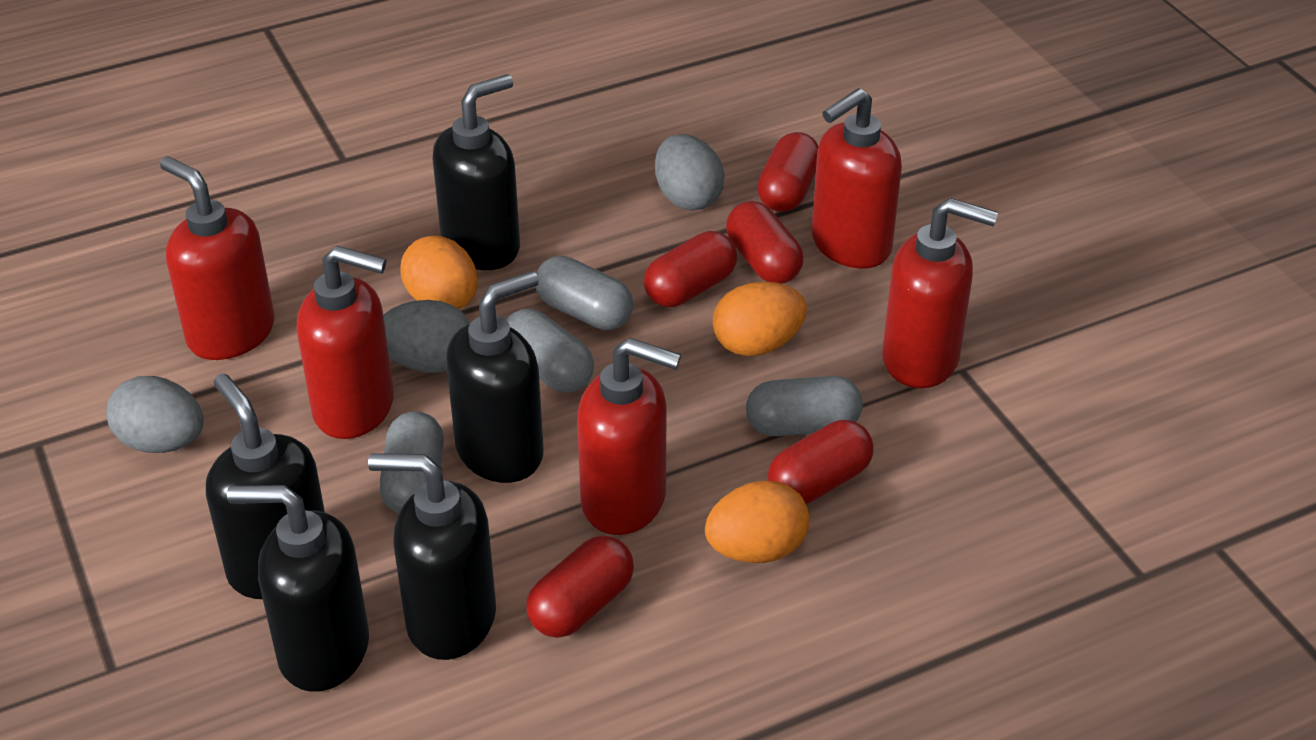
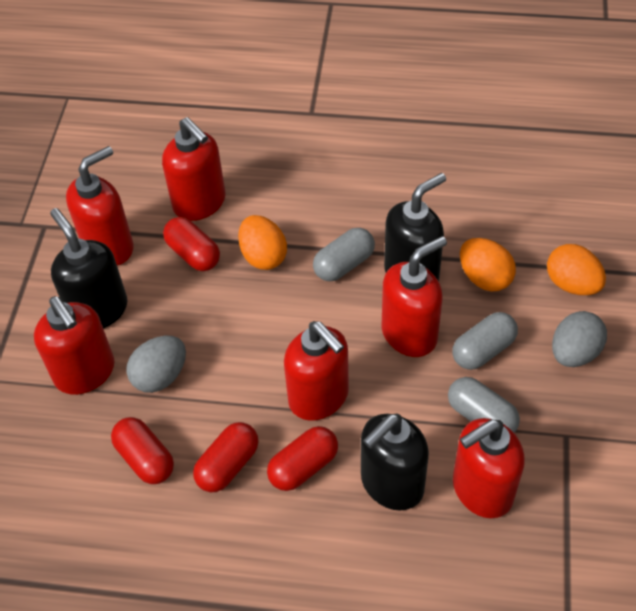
black soap dispenser: [206,373,325,599] [227,485,369,692] [368,453,496,660] [433,74,520,270] [446,271,544,483] = 5 -> [50,208,127,329] [361,414,429,511] [384,173,446,281] = 3
grey capsule: [379,411,444,513] [506,309,594,393] [536,256,633,330] [746,376,863,436] = 4 -> [313,228,375,281] [448,377,520,433] [452,312,518,370] = 3
grey egg: [106,376,204,453] [383,300,470,373] [655,134,725,211] = 3 -> [126,336,186,393] [552,311,607,367] = 2
red capsule: [526,535,634,638] [644,231,737,307] [726,201,803,284] [757,132,819,212] [768,420,873,504] = 5 -> [111,417,174,484] [163,217,220,271] [193,422,259,492] [267,426,338,491] = 4
red soap dispenser: [160,156,275,360] [297,246,394,439] [577,338,681,535] [812,88,902,268] [882,198,998,389] = 5 -> [34,296,115,395] [66,146,134,266] [162,117,225,221] [284,321,349,421] [382,236,447,357] [453,418,525,518] = 6

